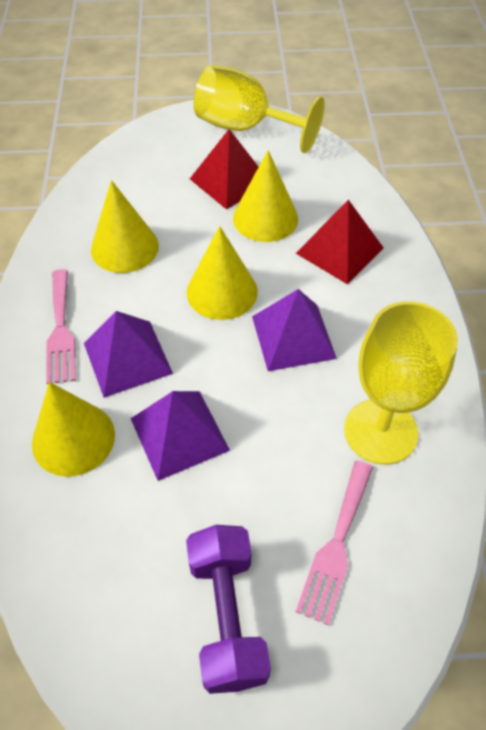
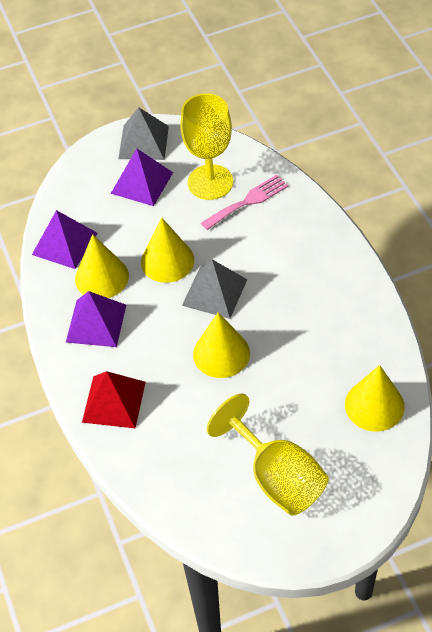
grey pyramid: none = 0 -> [118,107,169,160] [182,259,247,319] = 2
pink fork: [46,269,76,384] [296,461,373,626] = 2 -> [201,175,288,230] = 1
purple dumbbell: [186,525,271,694] = 1 -> none = 0
red pyramid: [190,129,258,210] [296,200,384,284] = 2 -> [82,371,146,428] = 1

